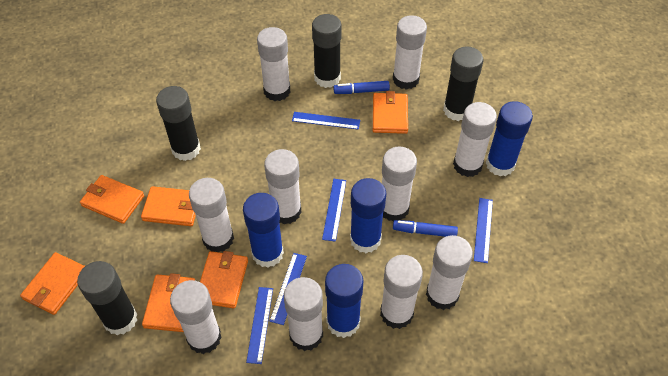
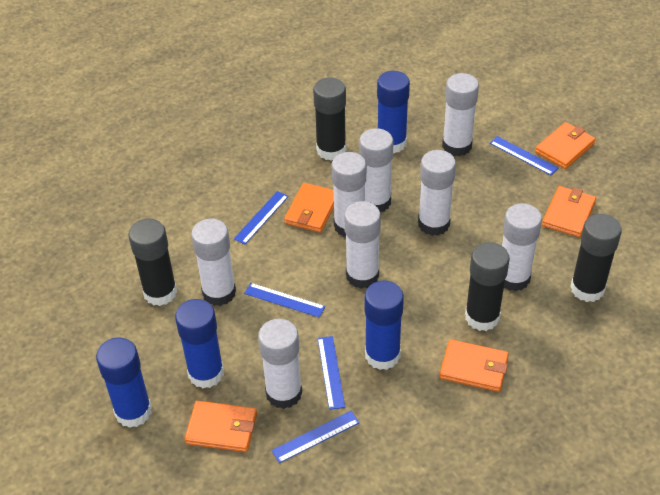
blue marker: [334,81,390,94] [393,220,458,237] = 2 -> none = 0
orange wallet: [20,252,85,315] [80,175,144,224] [141,186,196,226] [142,273,195,332] [200,251,248,309] [373,91,408,134] = 6 -> [185,401,257,452] [284,183,334,233] [439,339,509,392] [535,122,596,169] [542,186,596,238] = 5
white glue stick: [170,280,222,354] [189,178,234,252] [257,27,291,101] [264,149,302,224] [284,277,323,351] [380,255,423,329] [382,146,417,221] [393,15,427,90] [426,235,473,310] [453,102,497,177] = 10 -> [191,219,236,306] [258,319,302,409] [332,152,366,237] [344,201,381,289] [359,128,393,212] [418,150,456,236] [442,73,479,156] [502,203,542,291] = 8

